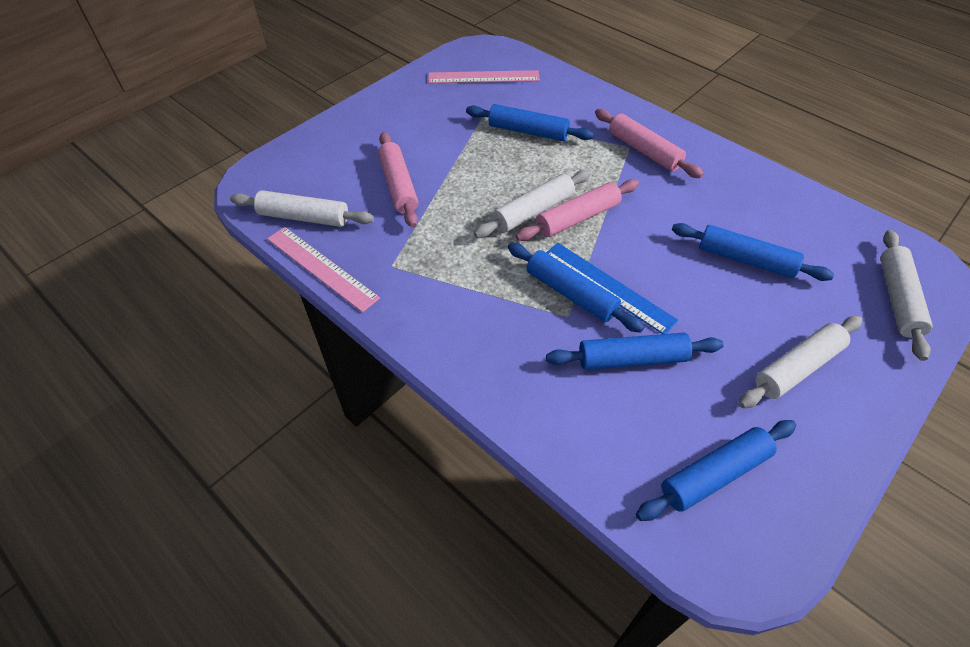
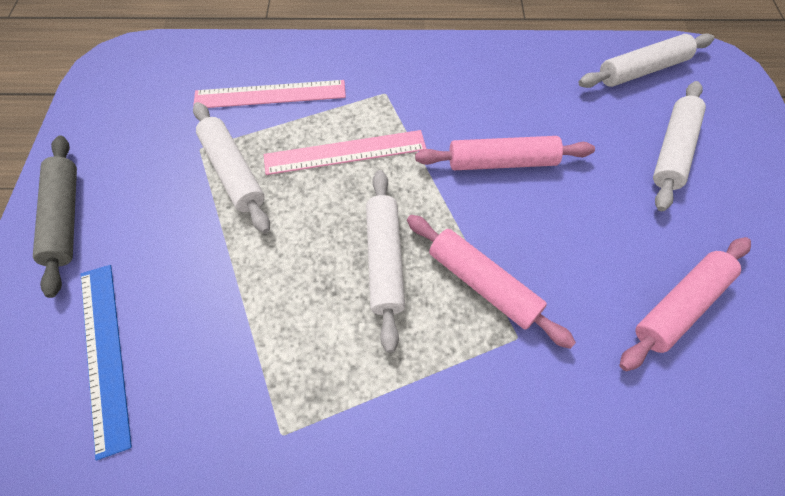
blue rolling pin: [466,104,594,141] [508,243,644,333] [546,333,724,370] [636,420,796,521] [672,223,834,281] = 5 -> none = 0
grey rolling pin: none = 0 -> [33,136,77,298] = 1

